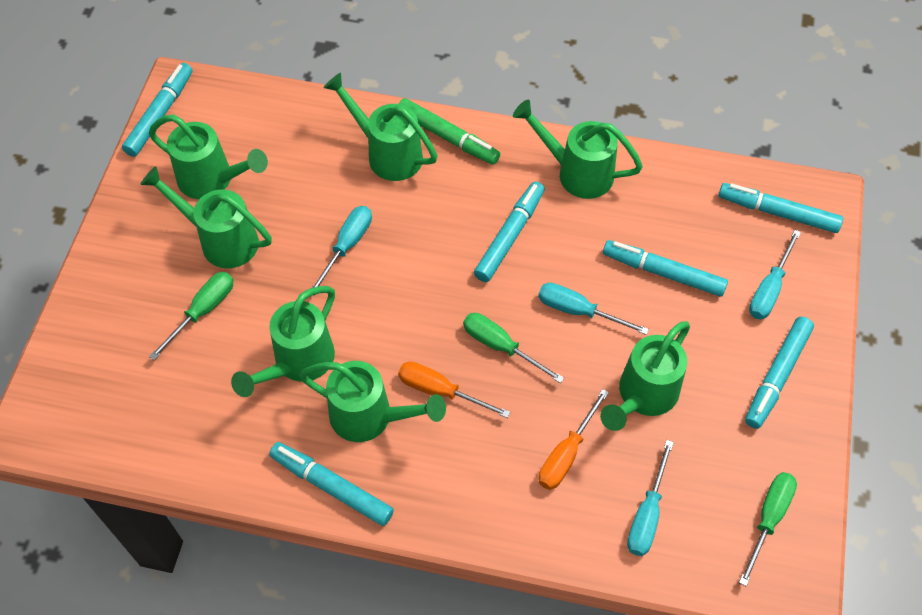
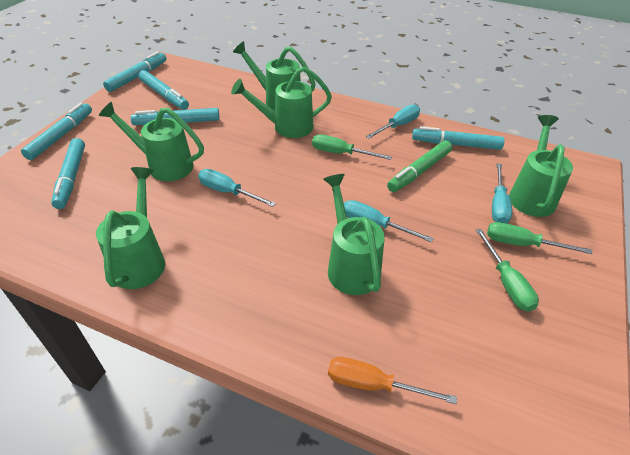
green watering can: [140,166,272,268] [149,115,268,199] [231,286,335,397] [299,361,446,442] [323,73,437,181] [513,100,643,199] [600,321,690,431] = 7 -> [96,167,165,289] [99,102,204,181] [231,67,332,138] [233,41,316,111] [323,174,385,295] [509,115,573,217] = 6
orange screwdriver: [398,361,510,418] [538,389,609,490] = 2 -> [328,357,457,404] = 1

